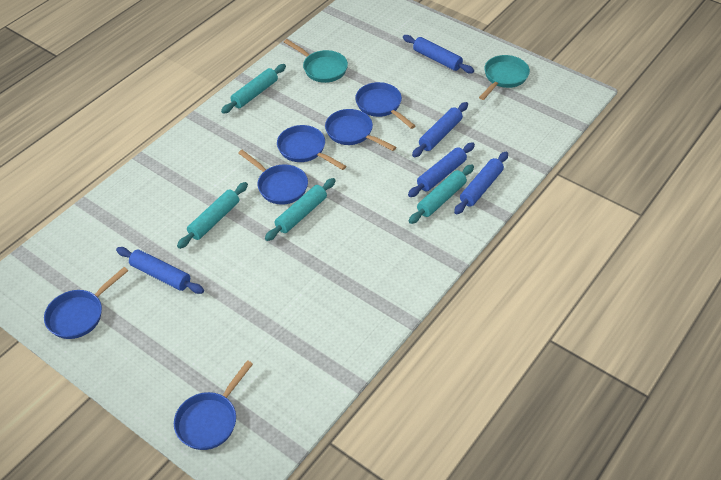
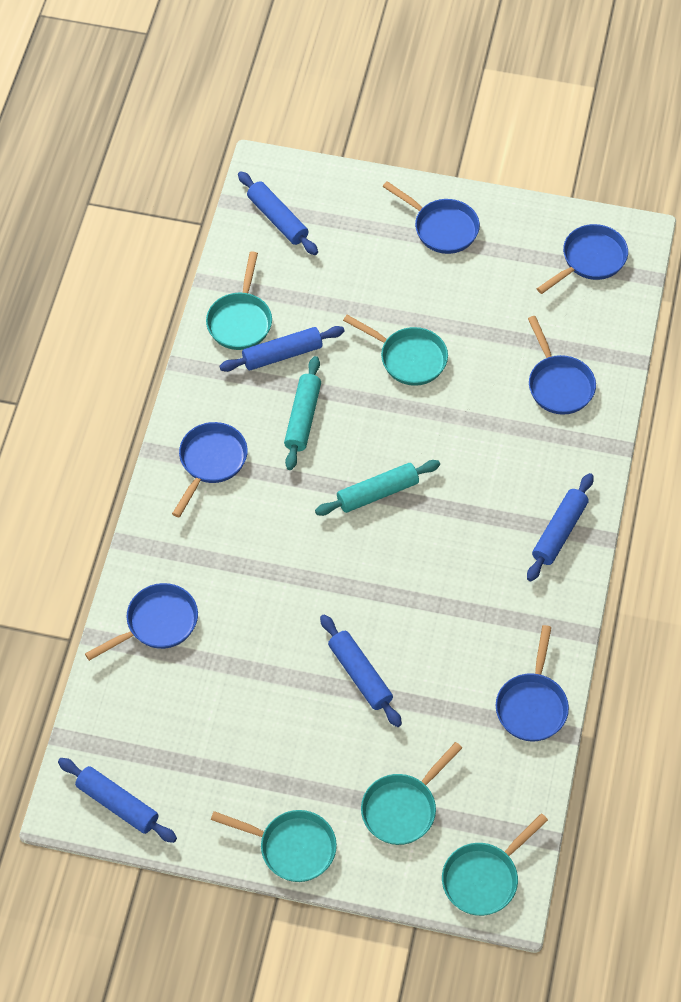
turquoise pan: [284,39,348,83] [479,55,530,100] = 2 -> [206,251,272,350] [211,810,337,882] [343,315,448,386] [361,742,462,845] [442,814,548,916] = 5
turquoise rolling pin: [177,182,248,249] [221,64,286,114] [265,178,335,241] [409,164,474,224] = 4 -> [284,356,321,470] [315,460,440,516] = 2

